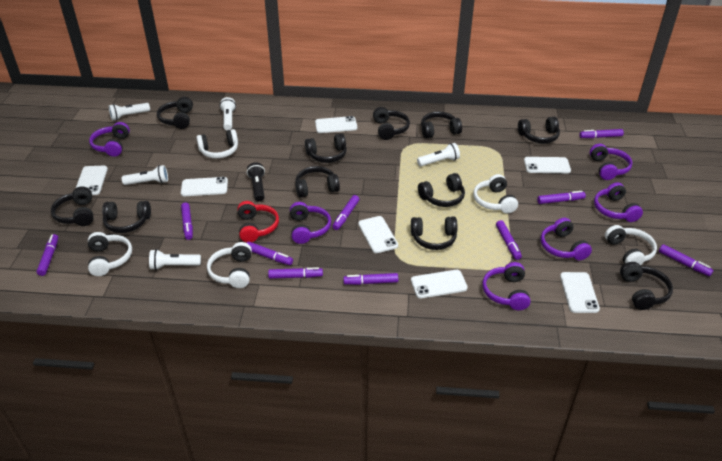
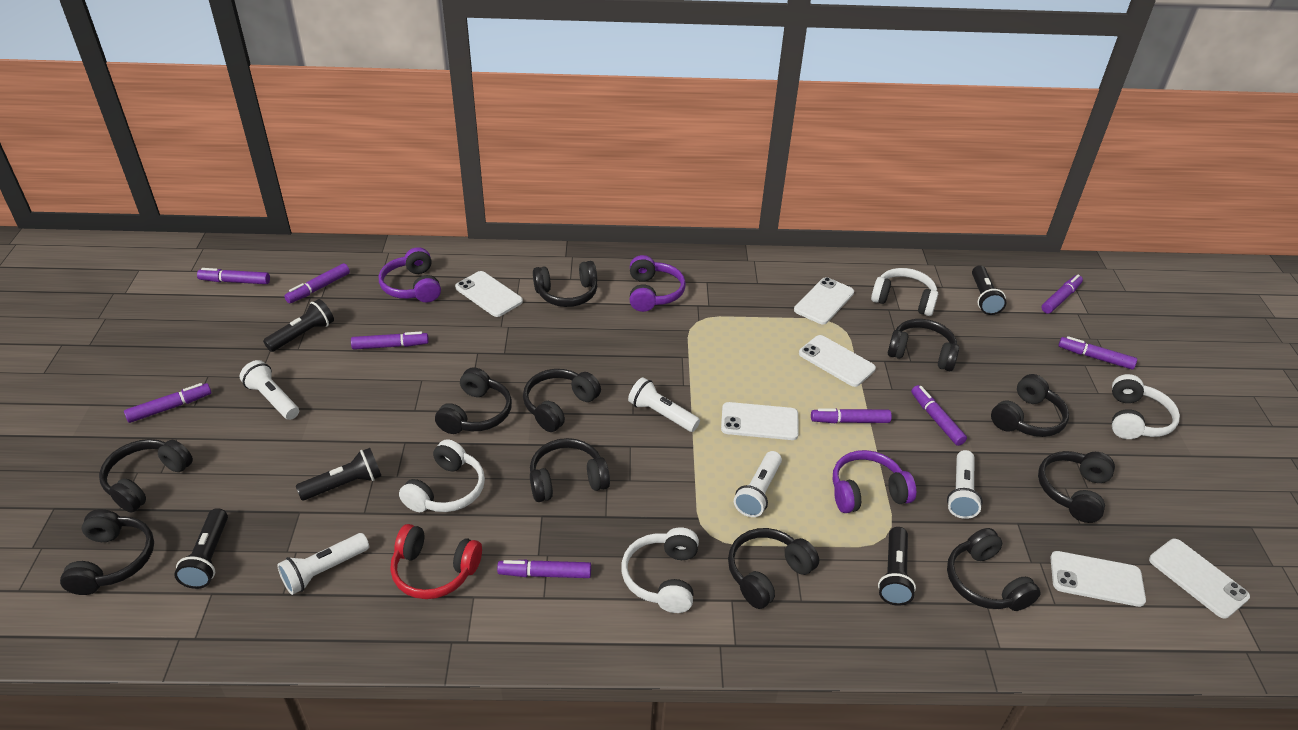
black flashlight: [247,162,265,202] = 1 -> [174,508,228,589] [263,299,334,352] [296,448,381,500] [878,527,916,606] [972,265,1006,315] = 5
purple headphones: [89,122,130,157] [290,202,331,244] [482,262,531,310] [541,218,592,260] [590,143,632,180] [594,182,643,222] = 6 -> [379,247,441,303] [630,255,686,312] [833,450,916,513] = 3
purple marker: [36,234,58,276] [181,202,193,240] [247,242,293,265] [268,267,323,279] [332,195,359,230] [343,273,398,285] [496,220,522,260] [537,191,586,204] [580,129,624,138] [659,244,713,276] = 10 -> [124,383,212,423] [197,268,270,284] [284,263,350,303] [351,332,429,350] [497,559,591,578] [811,408,892,423] [911,385,967,446] [1042,275,1083,313] [1058,336,1137,370] = 9
white headphones: [88,232,132,276] [196,129,238,158] [207,242,252,288] [473,174,518,213] [605,225,657,266] = 5 -> [399,439,485,512] [621,527,699,613] [871,268,938,316] [1112,374,1180,439] = 4
white phone: [75,166,108,195] [181,177,228,196] [315,116,357,133] [358,216,398,253] [411,270,468,298] [524,157,571,173] [560,272,600,313] = 7 -> [455,271,523,317] [721,402,799,440] [794,277,854,325] [799,335,876,387] [1050,551,1146,607] [1149,539,1250,618] = 6

